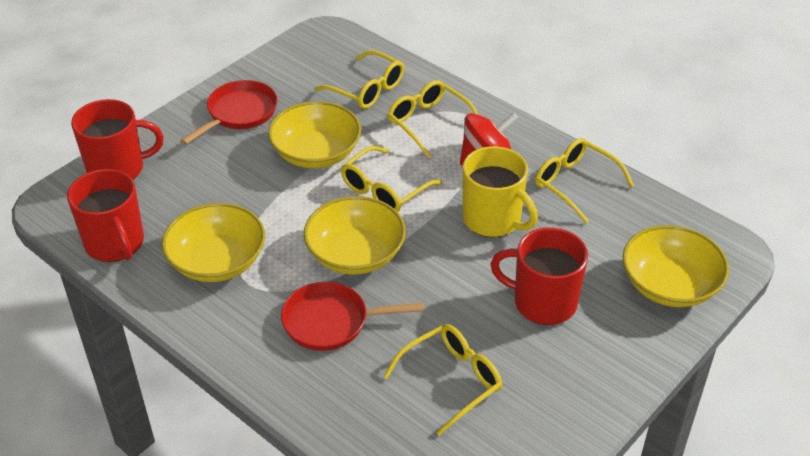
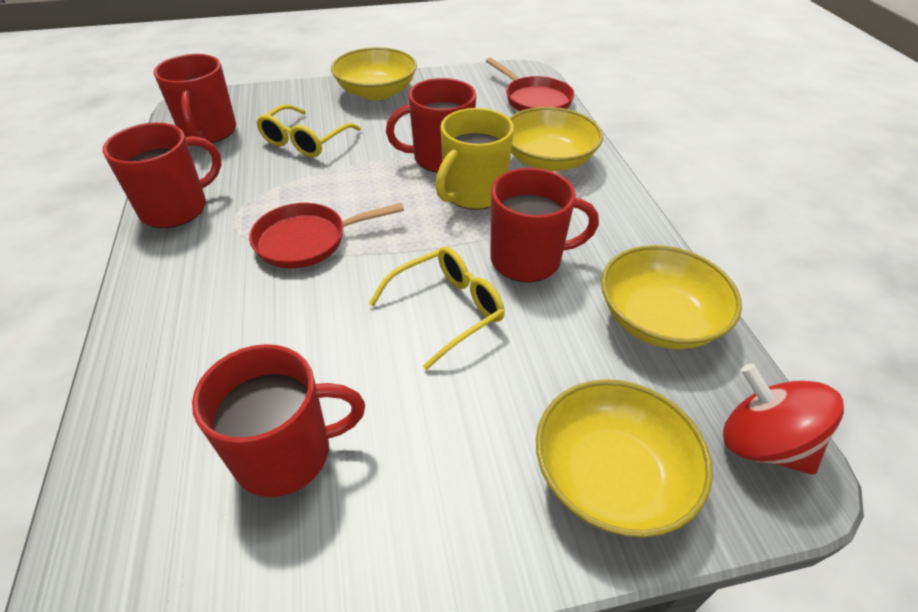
red mug: [67,169,144,262] [71,99,163,179] [490,227,588,325] = 3 -> [103,123,221,228] [154,54,236,143] [192,344,365,497] [386,78,476,173] [490,168,599,282] = 5
yellow glasses: [314,50,404,109] [341,146,442,212] [383,324,502,436] [387,80,478,158] [535,138,634,223] = 5 -> [256,104,361,157] [369,246,505,370] = 2

